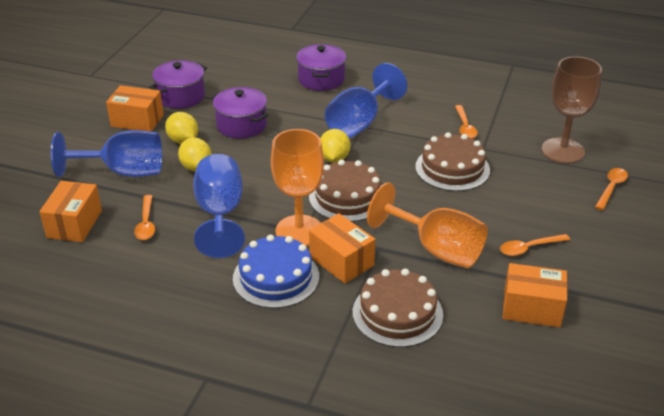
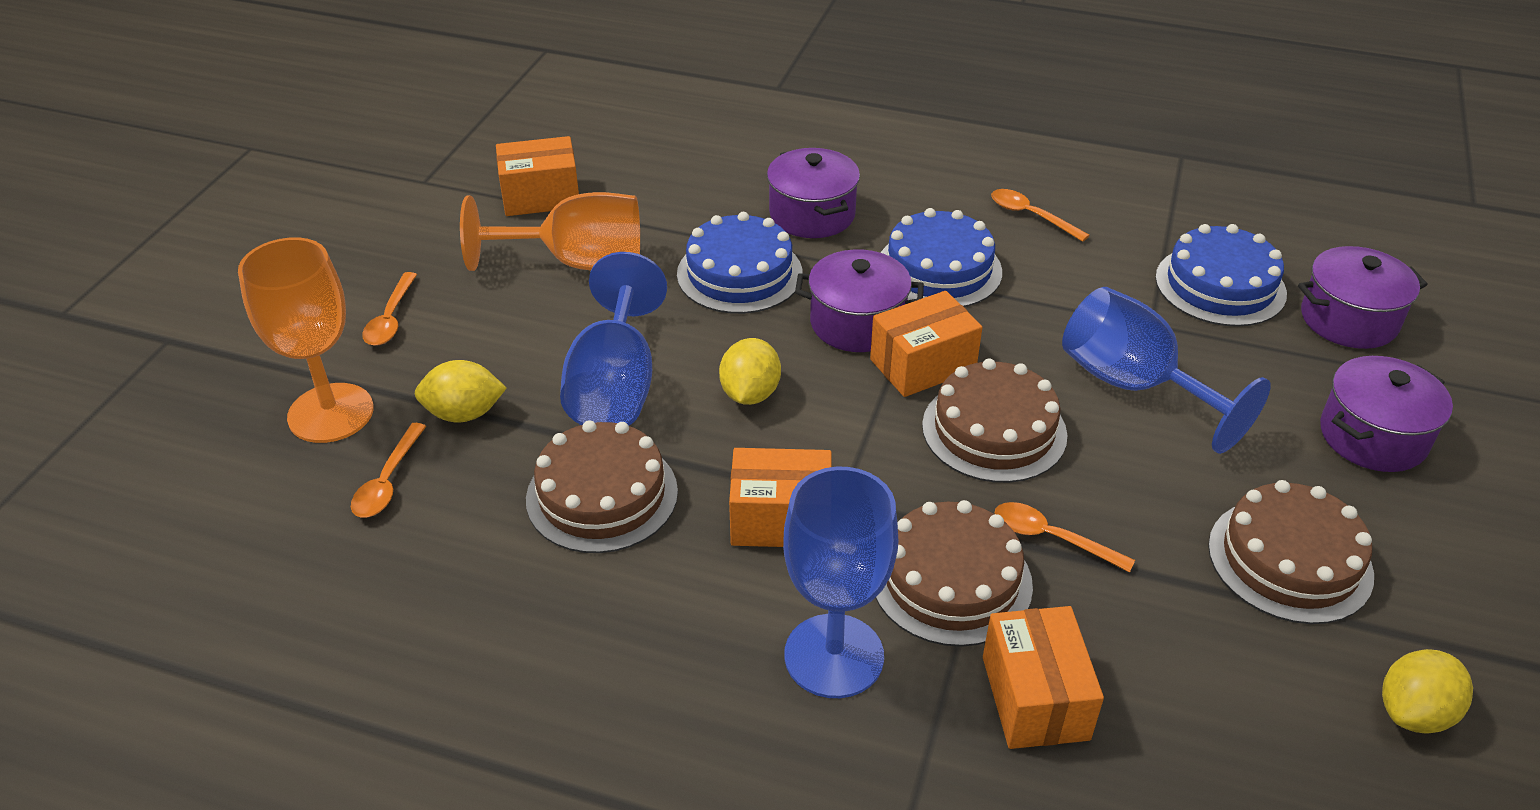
blue cake: [233,235,319,308] = 1 -> [677,212,803,314] [881,208,1002,307] [1155,224,1287,327] = 3
brown cake: [309,159,381,222] [353,269,443,347] [415,132,490,191] = 3 -> [526,420,678,553] [876,500,1033,647] [922,358,1067,483] [1208,480,1374,624] = 4
brown goblet: [541,56,602,164] = 1 -> none = 0
purple pot: [149,60,207,109] [213,87,269,139] [296,44,346,91] = 3 -> [767,148,860,238] [795,249,924,352] [1298,246,1428,349] [1320,356,1453,472] = 4

